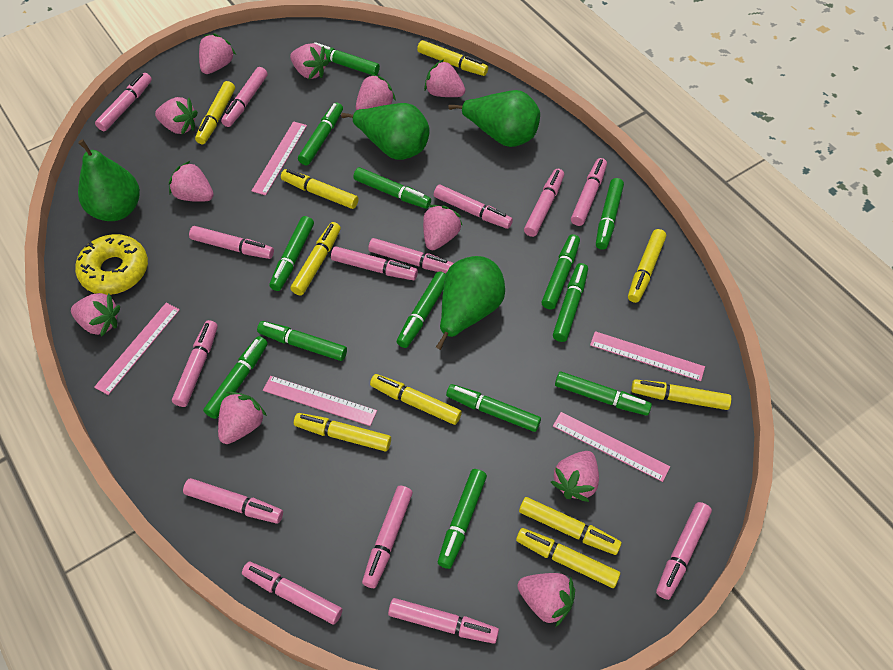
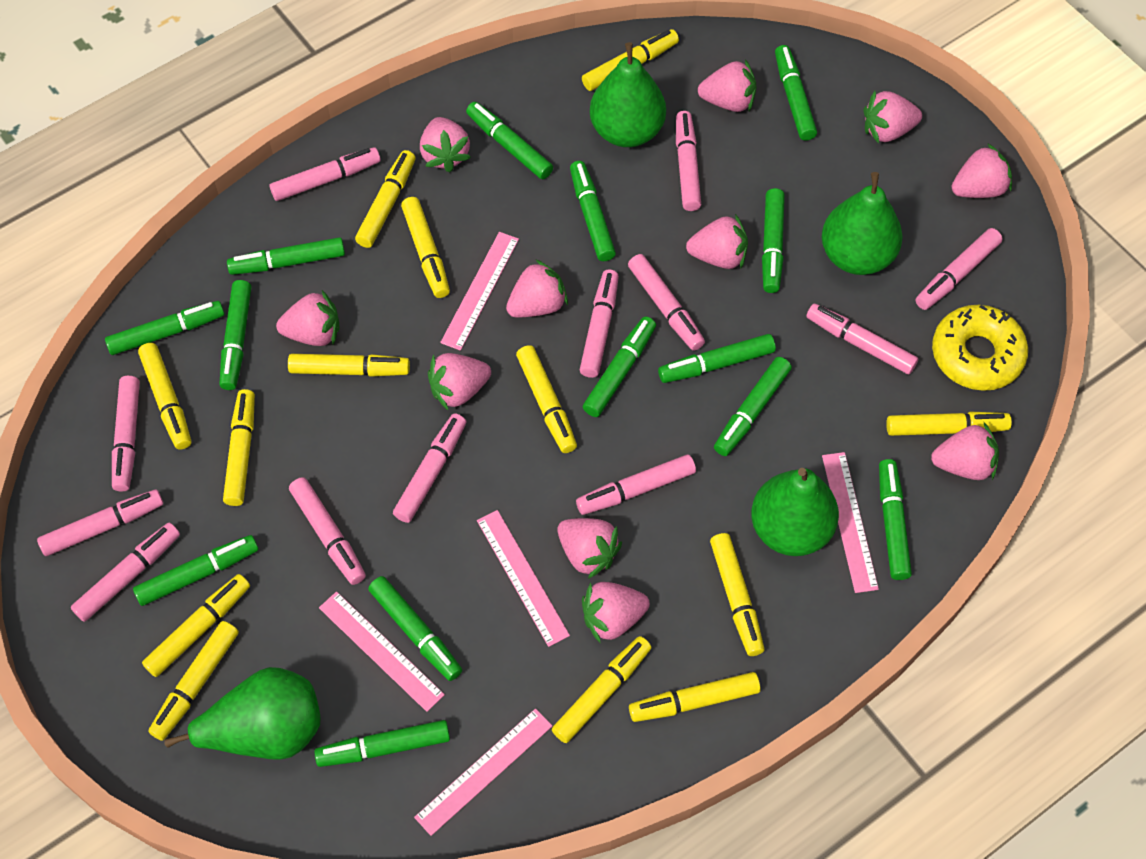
green marker: [203,336,268,419] [257,321,347,361] [270,216,314,291] [298,102,343,165] [314,42,380,75] [353,167,431,209] [397,271,446,348] [438,469,487,569] [446,384,541,432] [541,234,580,310] [553,263,588,342] [555,372,652,416] [596,178,624,250] = 13 -> [105,301,225,355] [133,535,258,606] [219,280,251,390] [227,237,345,275] [314,720,450,767] [368,576,462,681] [466,102,553,179] [570,161,616,261] [583,317,656,417] [658,334,776,383] [714,357,792,456] [762,188,785,293] [775,45,817,141] [879,459,912,580] = 14
pink marker: [95,73,152,131] [172,320,218,407] [183,478,283,524] [189,226,274,259] [221,67,267,127] [242,562,342,624] [331,246,418,280] [362,486,413,588] [368,238,454,274] [388,598,499,644] [434,185,513,229] [524,169,564,237] [571,158,607,226] [656,502,712,600] = 14 -> [37,489,163,556] [71,523,180,622] [112,376,140,492] [270,147,381,201] [289,477,366,585] [393,413,466,523] [576,454,696,515] [580,270,619,378] [628,254,705,351] [676,111,701,211] [806,304,918,374] [915,228,1003,310] = 12
yellow marker: [195,81,235,144] [281,169,358,209] [290,222,341,296] [294,413,391,451] [370,374,462,425] [417,40,488,76] [516,528,620,588] [519,497,622,555] [628,229,666,303] [631,379,732,410] = 10 -> [138,343,191,450] [142,574,250,677] [148,621,239,741] [223,389,255,506] [288,354,410,377] [355,150,416,248] [401,197,450,298] [516,345,577,453] [552,636,652,743] [582,29,679,91] [629,672,761,722] [710,533,764,656] [886,411,1012,436] = 13

